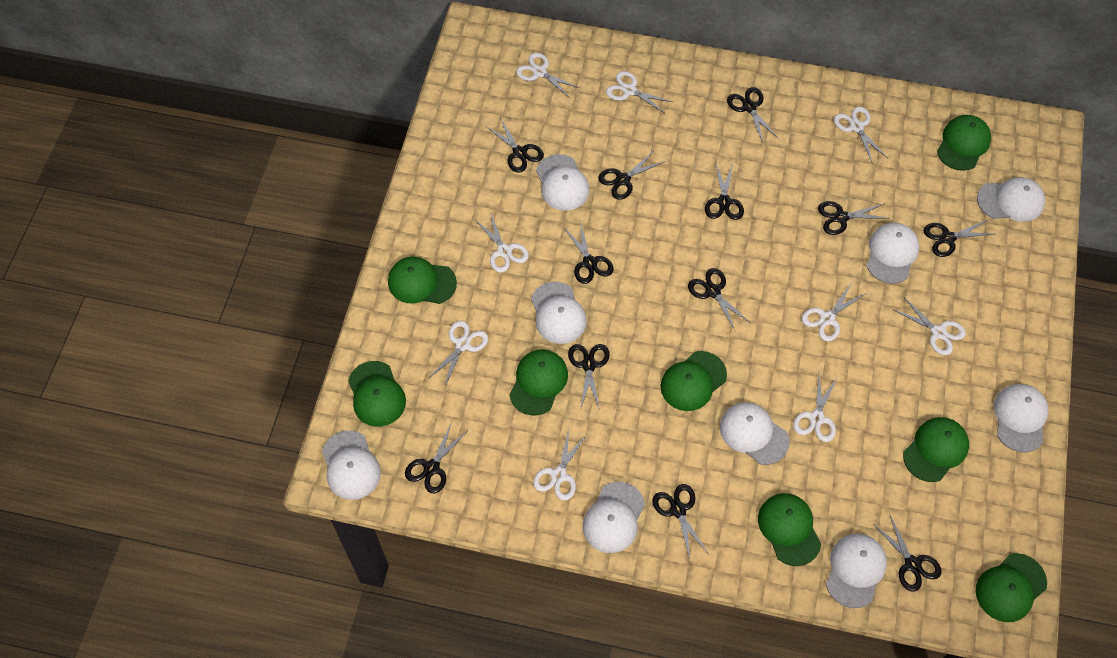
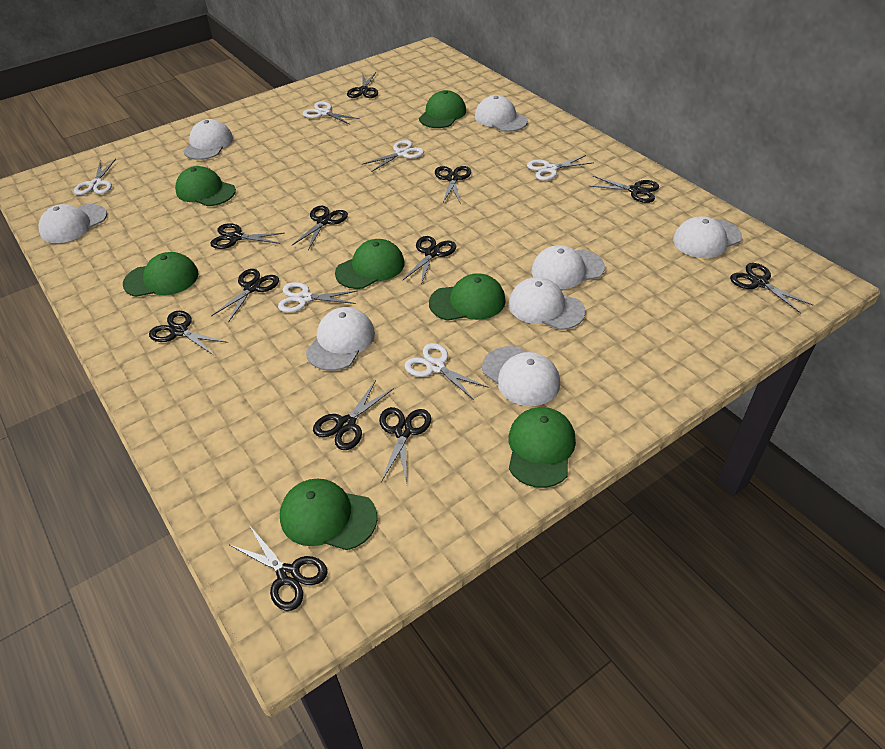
green cap: [348,361,406,427] [388,257,457,304] [509,349,568,416] [661,351,727,411] [758,493,821,566] [903,417,969,482] [937,115,991,171] [976,553,1047,622] = 8 -> [123,252,199,297] [175,166,236,206] [280,479,377,550] [335,239,405,289] [419,90,466,128] [429,273,506,321] [509,407,576,488] = 7
white cap: [322,430,381,500] [531,281,587,344] [536,154,590,211] [583,482,645,553] [720,402,790,465] [826,534,887,608] [867,223,919,284] [977,177,1045,222] [994,384,1049,453] = 9 -> [39,204,107,243] [183,119,233,160] [306,307,375,371] [475,95,528,132] [482,346,560,406] [509,277,585,330] [532,245,605,289] [673,216,742,258] = 8
white scissors: [428,321,488,388] [474,212,529,273] [516,53,580,98] [533,430,587,500] [606,71,673,114] [793,375,837,442] [802,284,865,341] [834,107,887,164] [894,296,966,355] = 9 -> [74,159,116,195] [278,282,357,312] [303,102,360,125] [363,140,424,172] [404,343,489,400] [527,155,594,181] = 6

